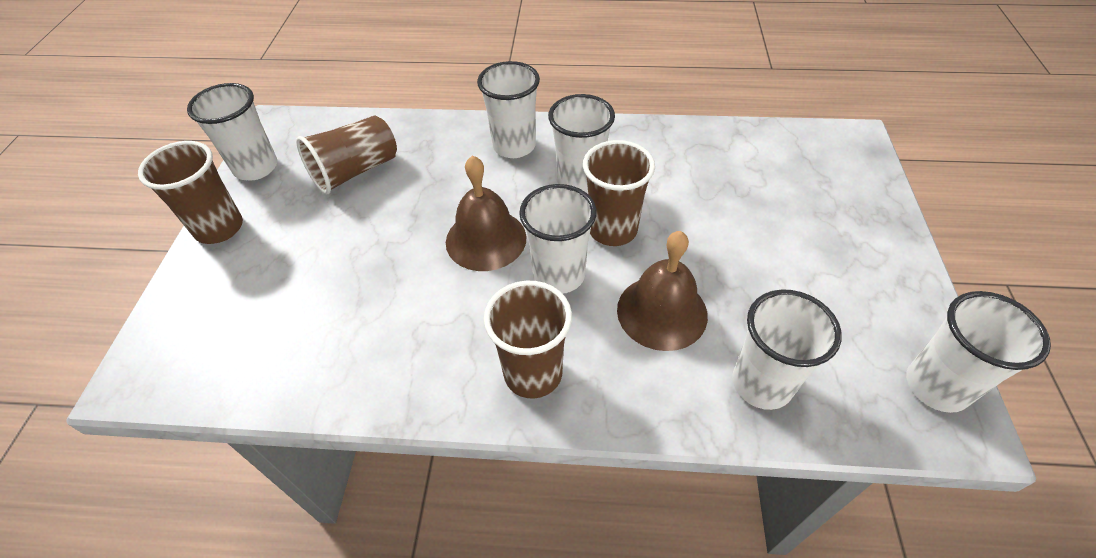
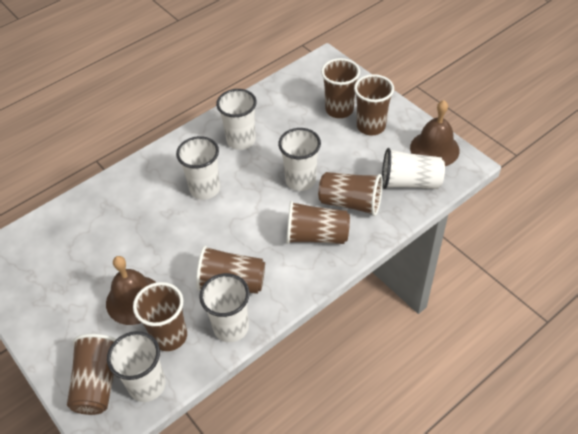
brown cup: [138,141,243,244] [296,116,397,195] [484,281,572,399] [583,140,655,246] = 4 -> [67,334,116,415] [133,282,187,351] [196,246,265,294] [286,201,350,244] [318,172,383,216] [321,58,360,118] [354,74,394,135] = 7

